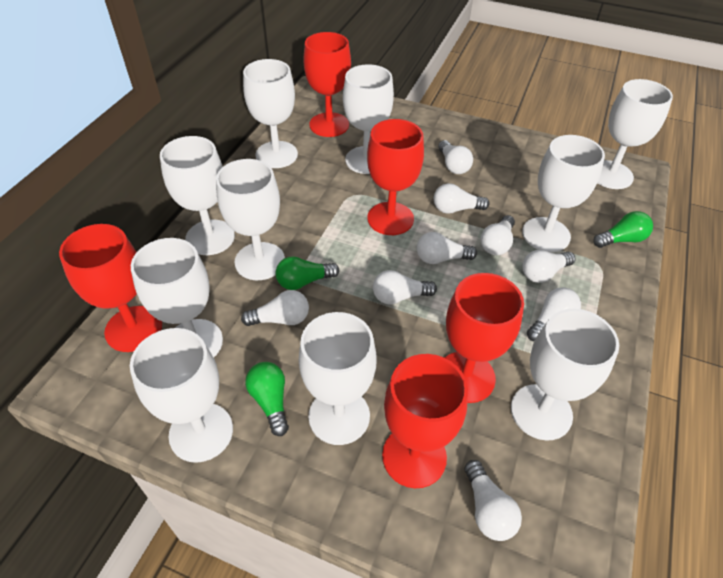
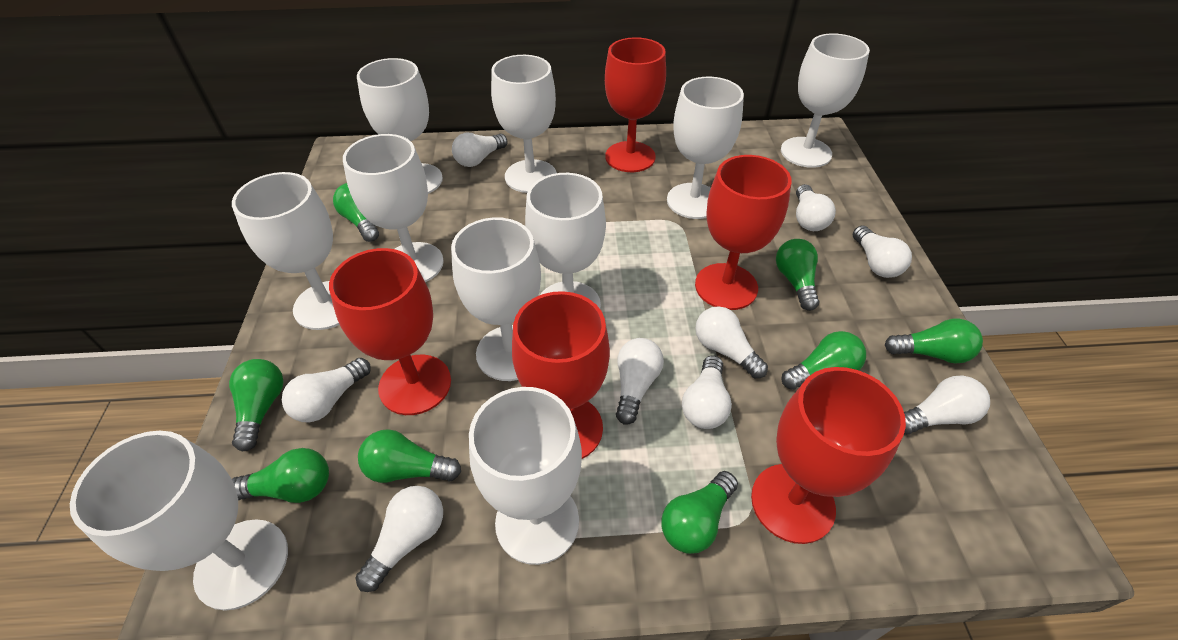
green light bulb: [245,362,289,436] [276,256,339,290] [593,211,653,248] = 3 -> [229,359,284,452] [232,448,329,503] [333,183,379,242] [358,429,461,483] [661,471,738,554] [776,239,819,311] [781,331,866,390] [885,318,983,364] = 8

